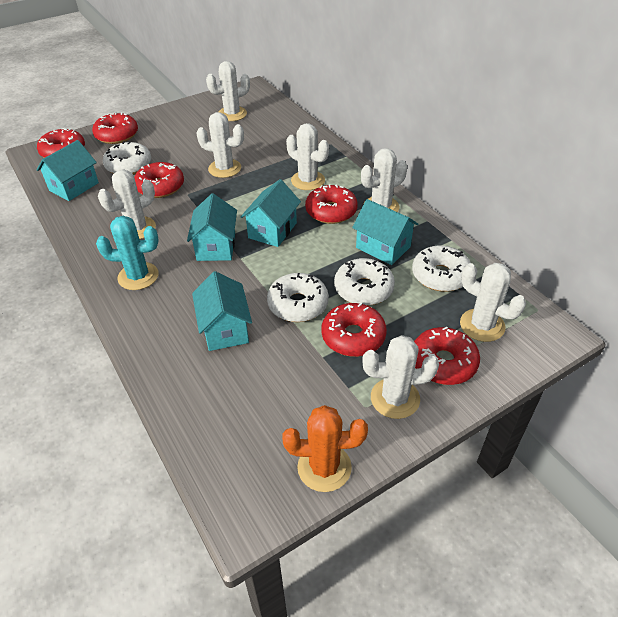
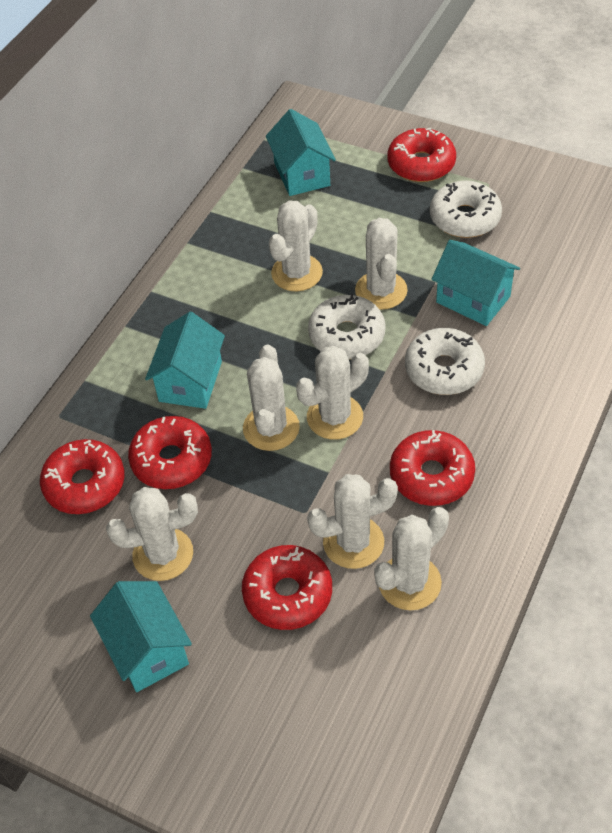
orange cactus: [282,405,368,492] = 1 -> none = 0
red donut: [37,128,85,158] [92,112,138,144] [134,162,184,198] [305,184,358,224] [322,303,387,357] [414,327,480,385] = 6 -> [40,439,125,514] [128,416,212,489] [242,545,332,630] [387,128,456,182] [390,430,475,506] = 5
turquoise cactus: [96,216,159,290] = 1 -> none = 0
turquoise house: [36,140,99,201] [187,193,237,261] [192,271,252,351] [241,179,301,247] [352,199,418,265] = 5 -> [90,581,192,692] [145,312,225,409] [266,109,336,196] [432,240,520,326] = 4
white donut: [103,141,151,175] [267,273,329,322] [334,258,395,306] [412,246,471,292] = 4 -> [308,294,386,359] [405,328,485,395] [430,181,502,238] = 3

